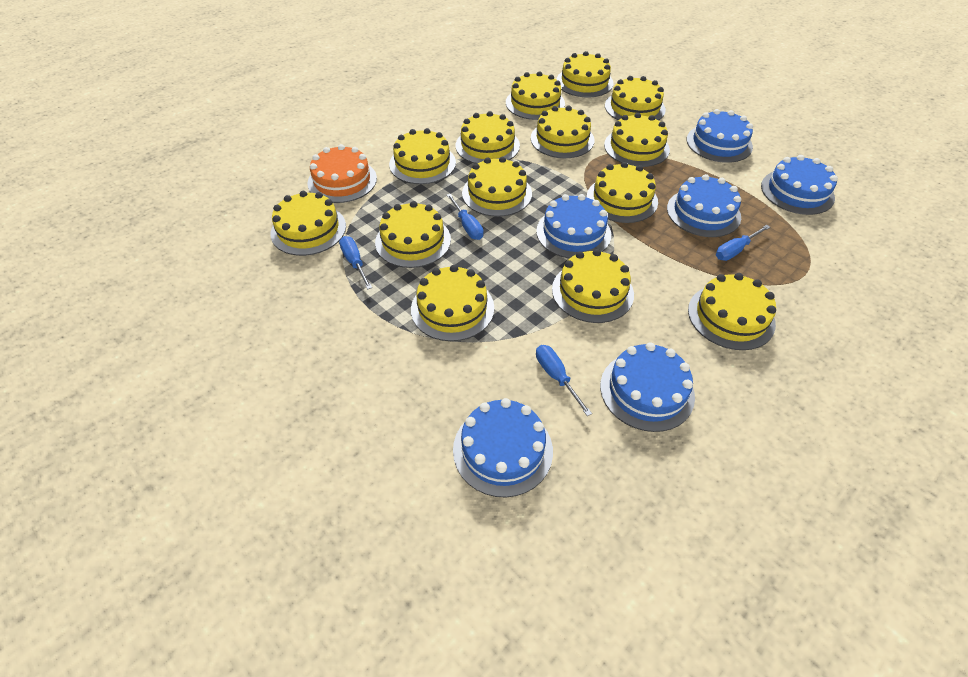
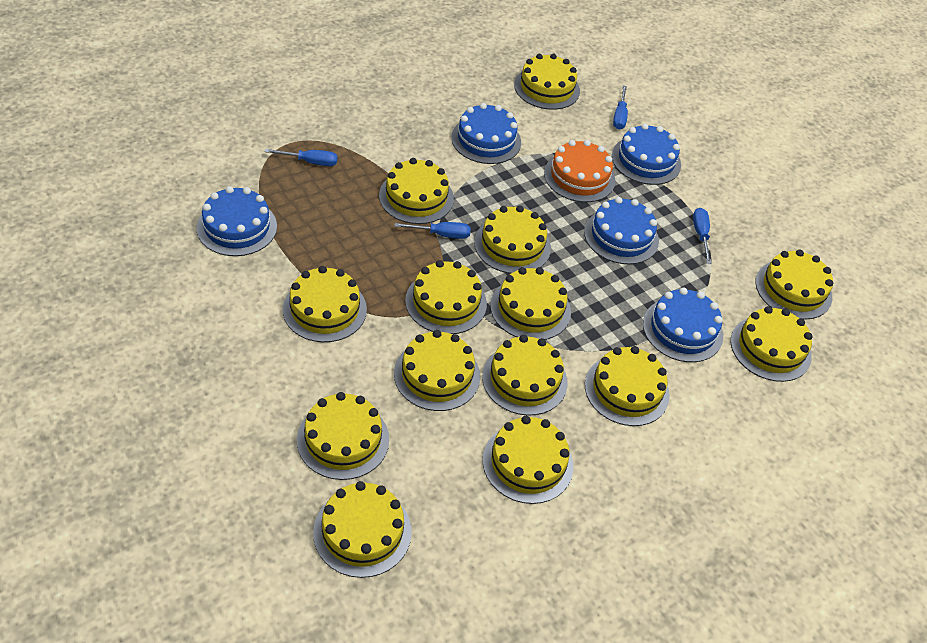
blue cake: [453,398,553,497] [536,194,611,259] [600,342,695,432] [667,174,741,237] [687,109,753,163] [761,155,838,215] = 6 -> [197,186,277,256] [451,103,521,164] [584,197,659,264] [612,123,681,185] [643,287,723,362] = 5

